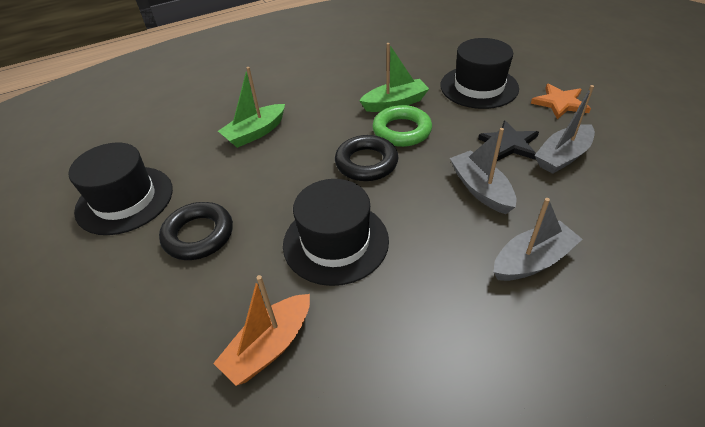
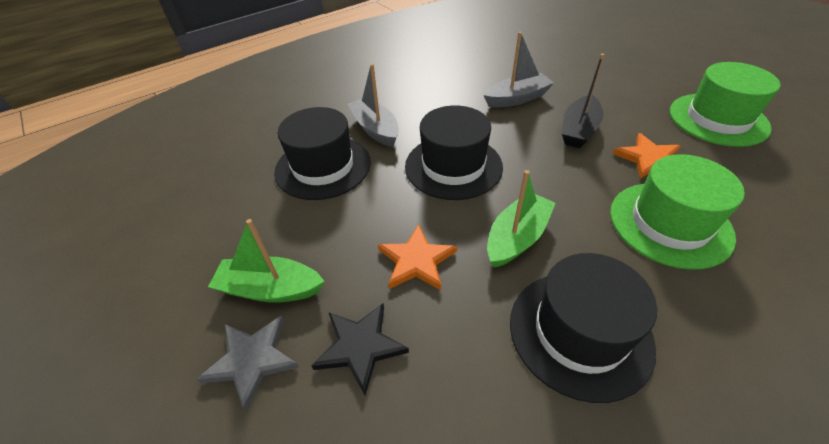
black boat: none = 0 -> [562,53,604,148] = 1
black ring: [159,202,233,260] [335,135,399,181] = 2 -> none = 0
green hat: none = 0 -> [610,154,745,270] [670,62,780,147] = 2
green ring: [372,105,432,147] = 1 -> none = 0
grey boat: [450,128,516,214] [494,198,583,281] [535,85,595,174] = 3 -> [348,64,399,147] [484,32,554,107] = 2
grey star: none = 0 -> [197,315,299,411] = 1
orange boat: [213,275,310,386] = 1 -> none = 0
orange star: [531,84,591,119] = 1 -> [378,224,457,290] [613,133,681,179] = 2

